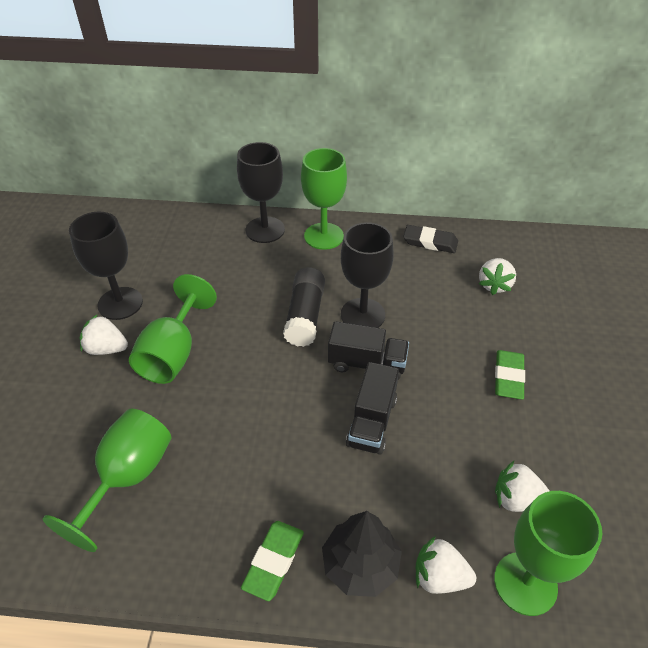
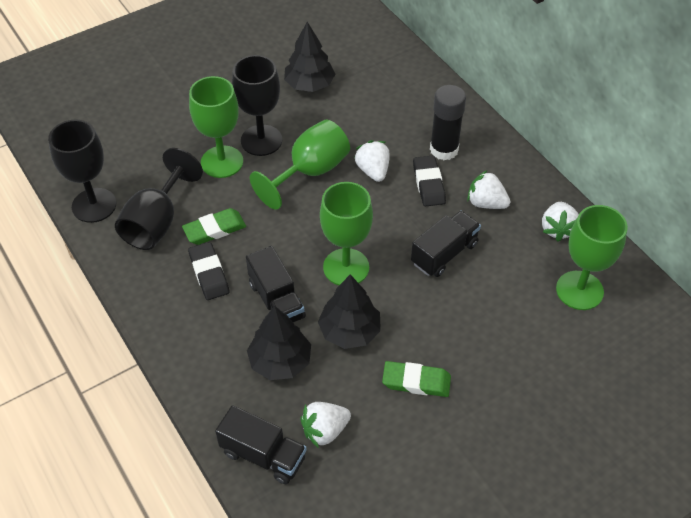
black eraser: [403,225,458,253] = 1 -> [188,242,229,300] [413,155,446,206] = 2
black tree: [322,511,402,597] = 1 -> [247,306,311,380] [284,22,335,92] [318,274,381,349] = 3
black truck: [328,321,409,380] [346,362,399,455] = 2 -> [215,405,307,484] [246,246,306,323] [411,211,481,277] = 3

